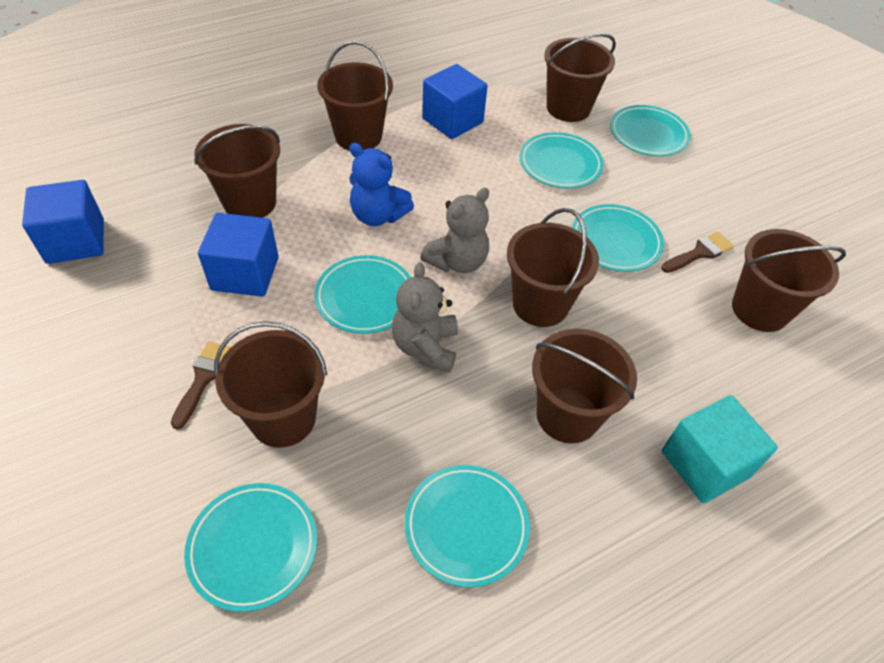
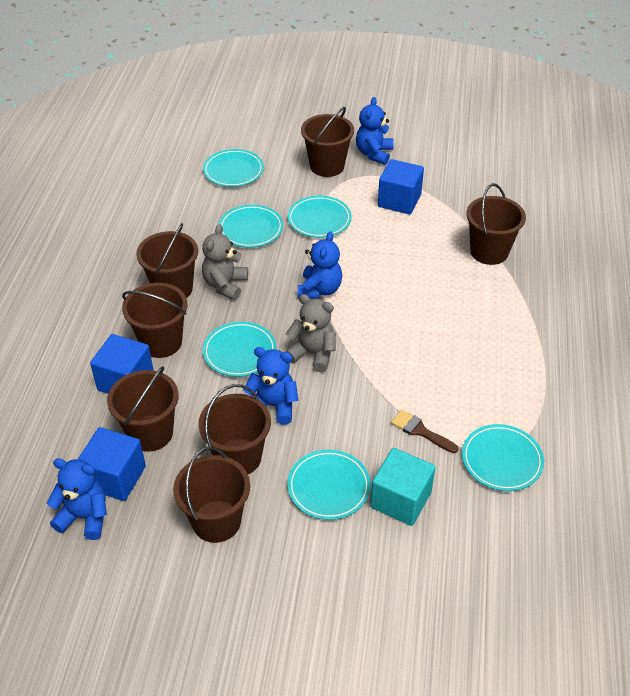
blue teddy bear: [349,143,414,226] = 1 -> [47,458,107,540] [243,347,298,425] [298,231,342,299] [356,97,394,165] = 4
brown brush: [171,341,231,430] [661,232,734,273] = 2 -> [391,410,458,453] = 1

